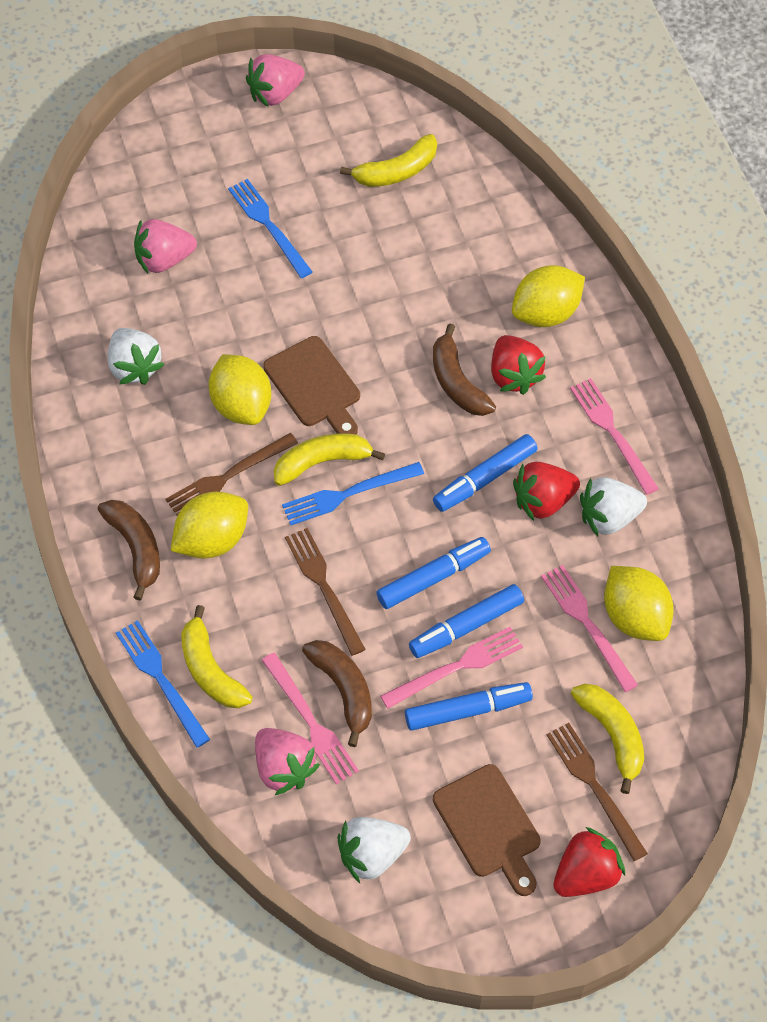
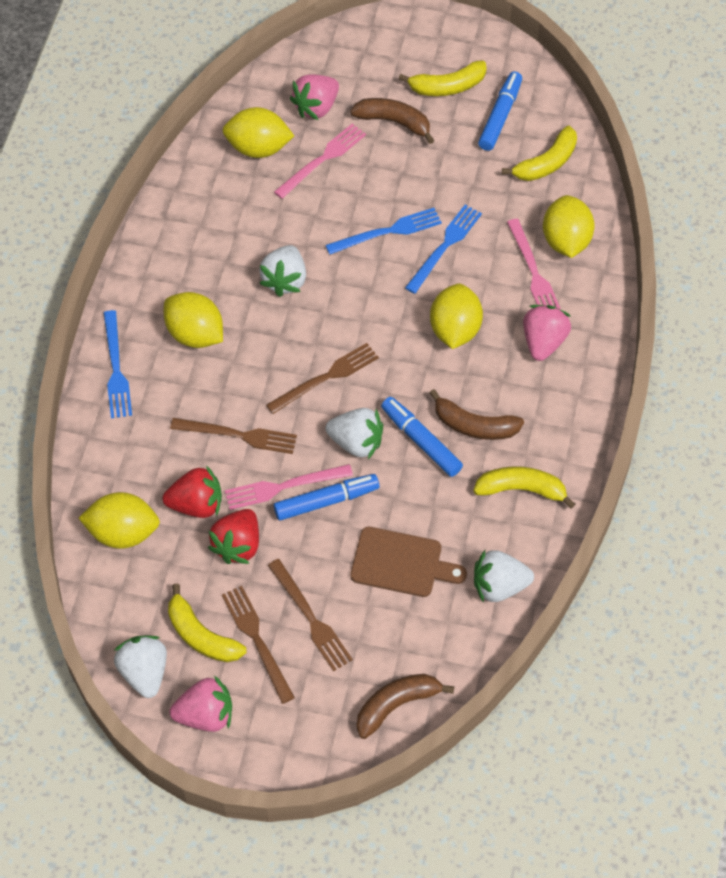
blue marker: [376,537,491,609] [405,682,533,731] [409,584,524,658] [433,434,538,512] = 4 -> [274,474,379,521] [381,397,463,477] [478,71,522,151] = 3
brown cutting board: [263,336,360,434] [433,764,541,896] = 2 -> [350,527,467,597] = 1
brown fork: [165,433,298,516] [285,528,366,656] [547,723,648,861] = 3 -> [170,418,297,454] [222,586,295,704] [266,343,379,414] [268,559,353,672] = 4
pink fork: [261,653,359,785] [380,627,523,709] [541,565,638,692] [570,378,659,495] = 4 -> [225,464,353,510] [274,123,366,199] [507,219,561,309] = 3
red strawberry: [491,335,546,395] [513,462,580,521] [553,827,625,897] = 3 -> [162,465,222,518] [208,509,259,564] = 2
white strawberry: [108,328,164,385] [337,817,411,883] [580,477,647,536] = 3 -> [114,635,167,698] [259,245,306,297] [325,408,383,459] [474,550,534,603] = 4
yellow lemon: [171,492,248,559] [209,354,271,425] [512,265,585,327] [604,566,674,641] = 4 -> [79,492,160,549] [164,292,223,348] [223,107,294,158] [430,284,483,349] [543,195,595,258] = 5

